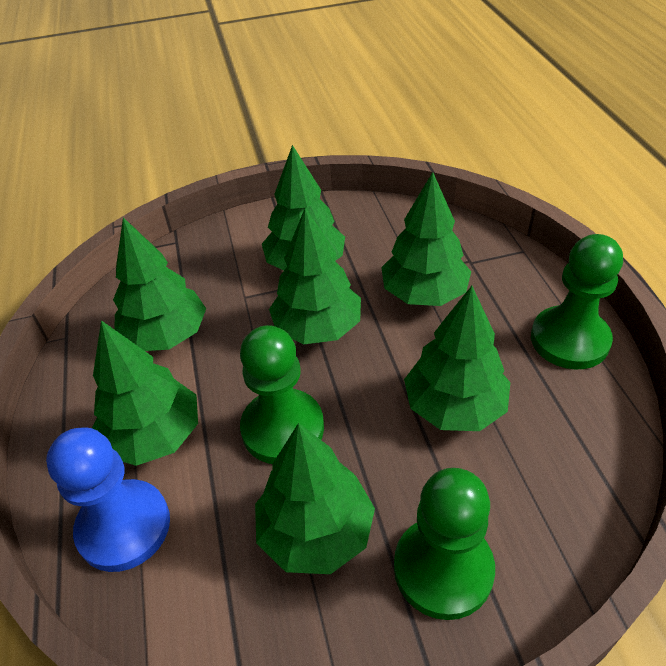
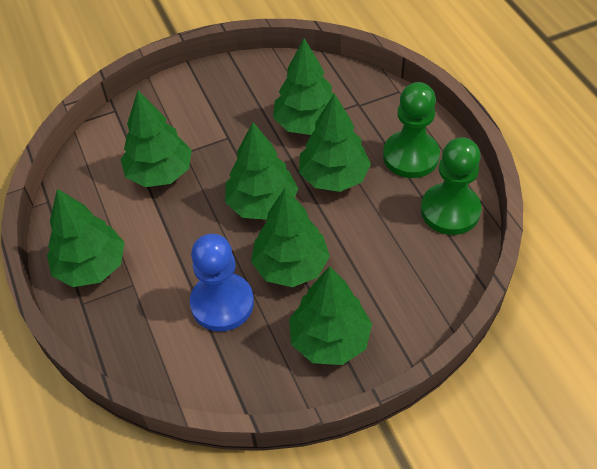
green pawn: [240,325,324,464] [394,468,495,620] [531,234,623,369] = 3 -> [383,82,440,178] [421,137,482,235] = 2

